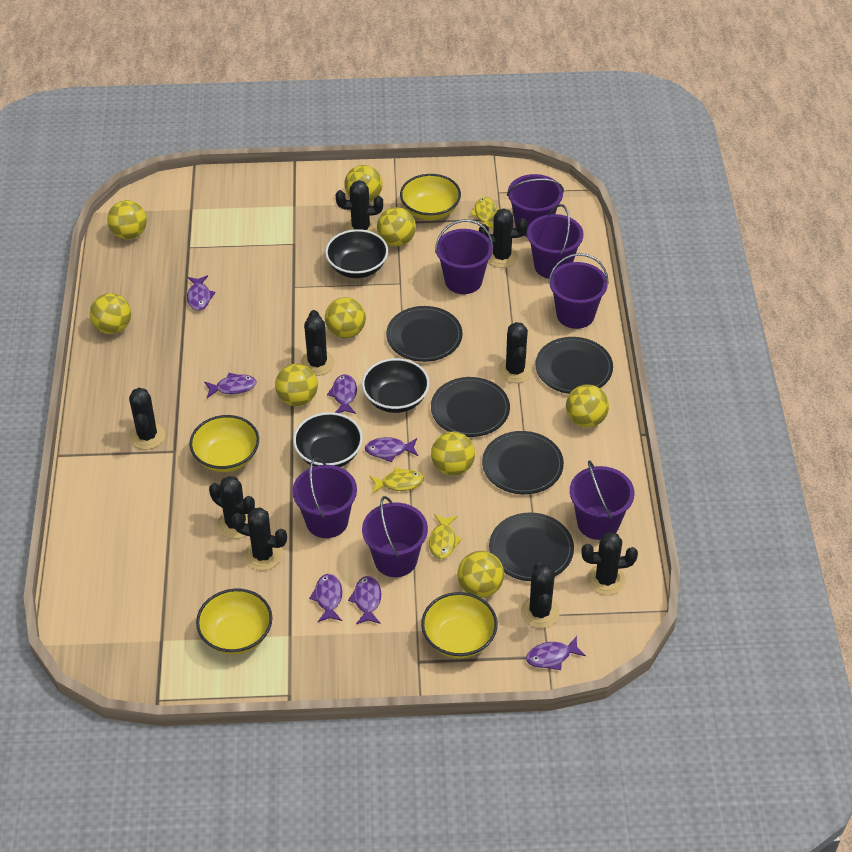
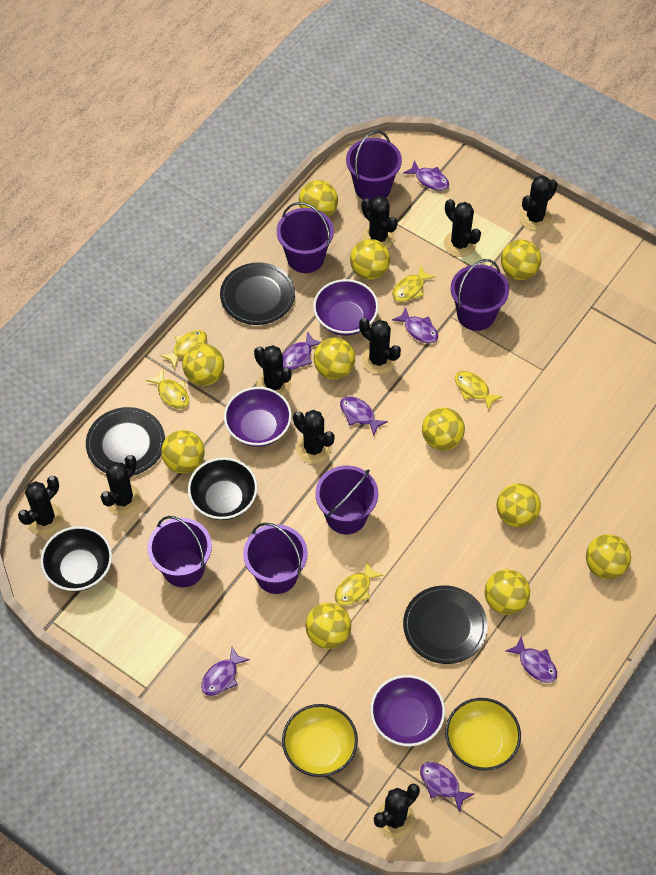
black bowl: [293,412,363,467] [325,229,388,278] [362,358,429,413] = 3 -> [40,526,112,591] [188,457,258,520] = 2
black plate: [386,306,463,362] [431,377,510,437] [482,431,564,494] [489,512,574,581] [535,337,613,394] = 5 -> [86,407,165,476] [220,262,295,325] [403,585,488,664] = 3
purple bowl: none = 0 -> [224,387,292,447] [313,279,379,336] [370,675,445,747] = 3
purple bucket: [292,457,357,538] [362,496,428,577] [435,220,493,294] [507,174,564,237] [527,204,584,279] [548,253,609,329] [570,460,634,540] = 7 -> [147,516,212,587] [243,523,308,594] [277,202,334,273] [315,465,378,534] [346,130,402,201] [451,259,509,331] = 6
yellow ball: [90,293,131,334] [107,200,147,239] [275,364,318,406] [325,297,366,338] [344,165,383,202] [377,207,416,247] [431,432,475,476] [457,551,504,598] [566,385,609,427] = 9 -> [161,430,205,473] [182,344,224,386] [299,180,338,217] [306,603,351,649] [314,338,355,379] [350,239,390,280] [422,408,465,450] [485,569,530,615] [497,483,541,527] [501,240,541,280] [586,534,631,579] = 11
yellow bowl: [190,415,259,472] [196,588,273,654] [400,174,461,220] [421,592,498,658] = 4 -> [282,704,358,777] [445,698,521,771] = 2
yellow fish: [369,467,424,494] [429,514,462,559] [470,197,497,231] = 3 -> [146,369,189,409] [161,330,207,369] [335,562,384,606] [392,265,436,302] [455,371,503,411] = 5

